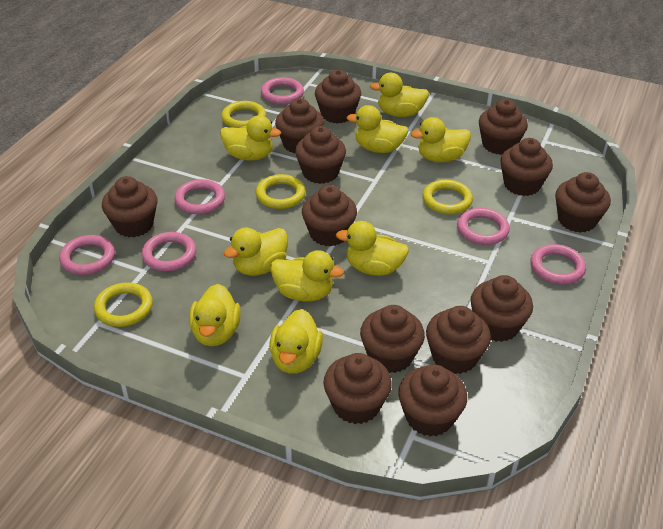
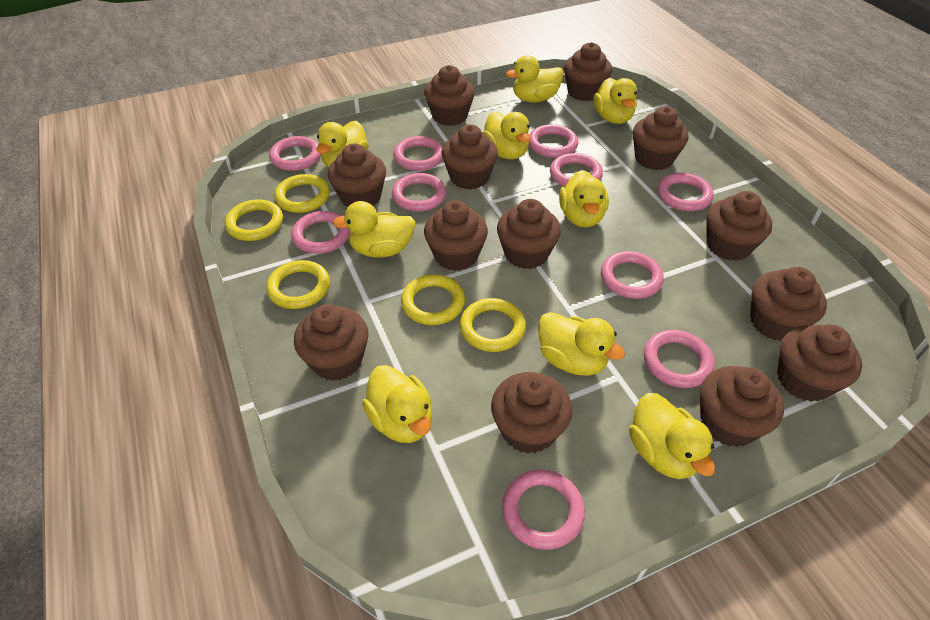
pink ring: [59,235,115,275] [142,232,196,271] [174,179,225,214] [261,77,304,104] [457,208,510,245] [531,244,586,285] = 6 -> [269,136,321,171] [291,211,350,254] [392,173,446,212] [393,136,443,171] [502,469,585,550] [529,124,578,158] [550,153,603,187] [601,251,664,299] [644,330,715,388] [658,173,714,211] = 10
yellow ring: [94,282,153,327] [221,101,266,128] [256,174,306,209] [423,180,473,215] = 4 -> [225,199,283,241] [266,260,330,309] [274,174,330,213] [401,275,465,325] [460,298,526,352] = 5

